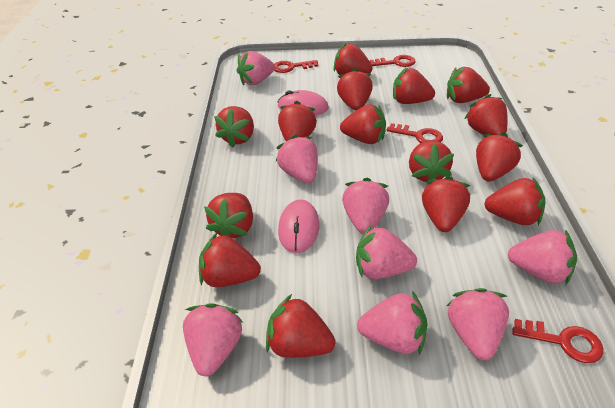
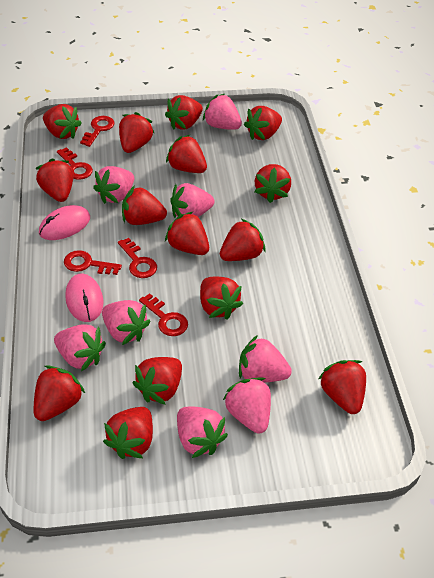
red key: [274,60,318,73] [370,55,416,67] [387,123,443,143] [512,319,604,363] = 4 -> [57,147,93,180] [64,250,122,275] [80,116,114,147] [118,238,157,278] [139,293,188,336] = 5

